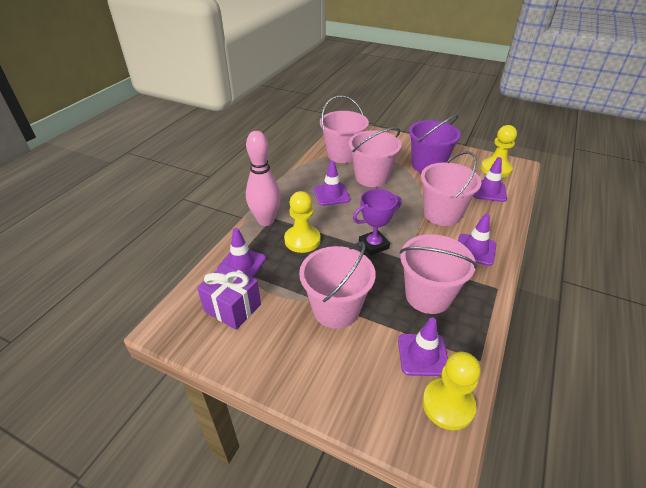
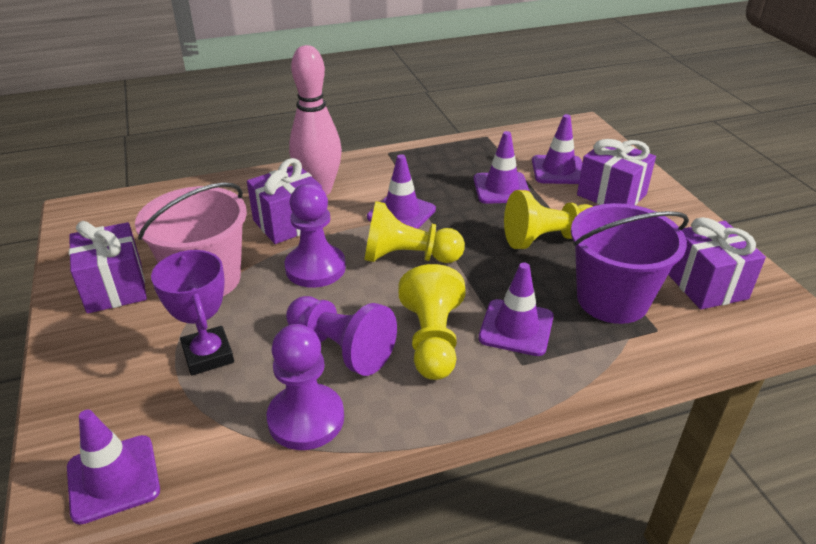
pink bucket: [299,241,376,329] [320,95,369,163] [348,127,402,187] [400,234,477,314] [421,151,482,226] = 5 -> [135,183,247,296] = 1
purple gift: [197,264,261,330] = 1 -> [69,221,147,313] [247,158,322,244] [577,139,656,205] [668,217,766,310] = 4
purple pawn: none = 0 -> [266,324,344,450] [285,184,346,288] [286,296,397,376] = 3

